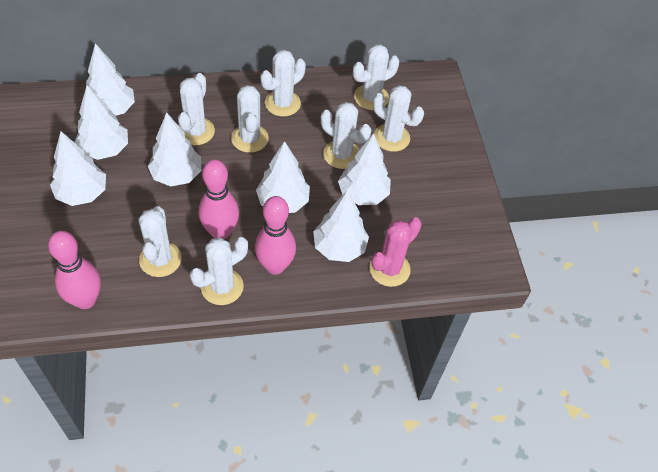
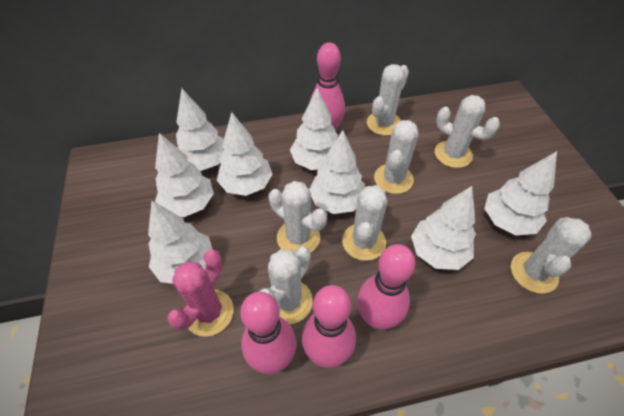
pink bowling pin: [48,231,101,309] [199,159,239,239] [255,196,296,275] = 3 -> [240,292,297,374] [302,285,356,368] [310,42,345,131] [357,244,416,329] = 4
white cactus: [138,206,182,277] [178,73,215,145] [190,237,248,305] [231,85,269,153] [261,50,306,117] [321,102,371,169] [353,44,399,110] [373,85,424,152] = 8 -> [259,247,313,324] [269,181,327,253] [342,185,387,261] [367,64,409,136] [374,120,418,194] [435,95,500,168] [511,217,592,294] = 7
white tree: [50,131,106,206] [74,85,128,160] [86,43,135,116] [148,112,201,187] [256,141,310,213] [313,190,369,262] [338,133,391,205] = 7 -> [148,201,213,284] [155,133,214,217] [176,88,225,171] [217,112,273,196] [290,88,338,170] [309,130,365,214] [411,186,476,270] [484,151,557,236] = 8

